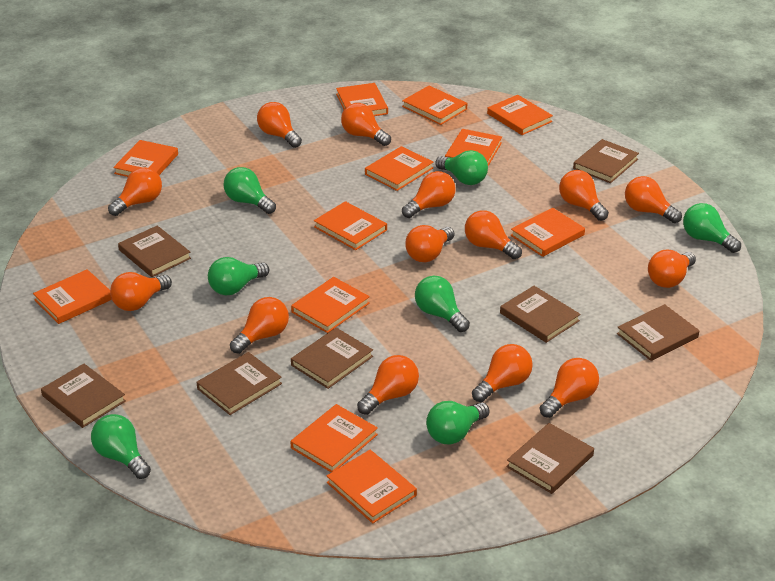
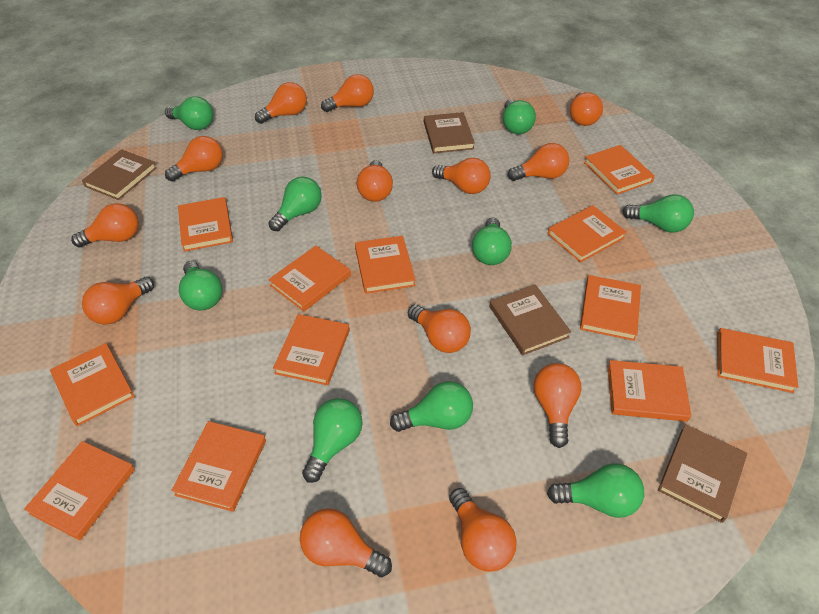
brown book: [41,364,126,428] [118,225,191,277] [196,352,282,415] [291,328,373,389] [500,286,580,343] [506,423,594,494] [573,139,639,183] [617,304,700,361] = 8 -> [82,149,157,200] [424,112,475,153] [489,285,571,355] [658,424,747,523] = 4
green light bulb: [91,414,151,479] [208,257,269,295] [223,167,276,214] [415,276,470,332] [426,401,490,444] [435,150,488,185] [683,203,741,253] = 7 -> [165,96,214,130] [179,261,223,311] [269,176,322,231] [302,398,363,483] [390,381,473,432] [472,217,512,265] [503,99,536,134] [547,463,644,518] [622,194,694,232] = 9
orange light bulb: [108,167,162,216] [110,272,172,311] [230,297,289,354] [257,102,302,148] [341,103,391,146] [357,355,419,415] [402,171,456,218] [405,225,454,262] [465,210,522,259] [472,344,533,402] [540,358,599,418] [559,170,609,221] [625,176,682,223] [648,250,696,288] = 14 -> [71,203,139,247] [82,277,154,325] [165,136,223,182] [255,82,307,124] [300,508,392,577] [321,74,374,112] [357,160,393,202] [408,305,471,353] [432,158,491,194] [449,488,517,572] [508,143,569,181] [533,363,582,448] [570,92,603,126] = 13

